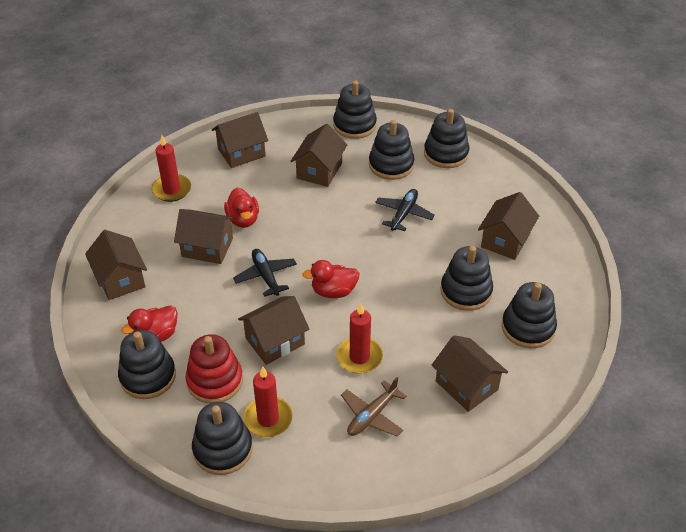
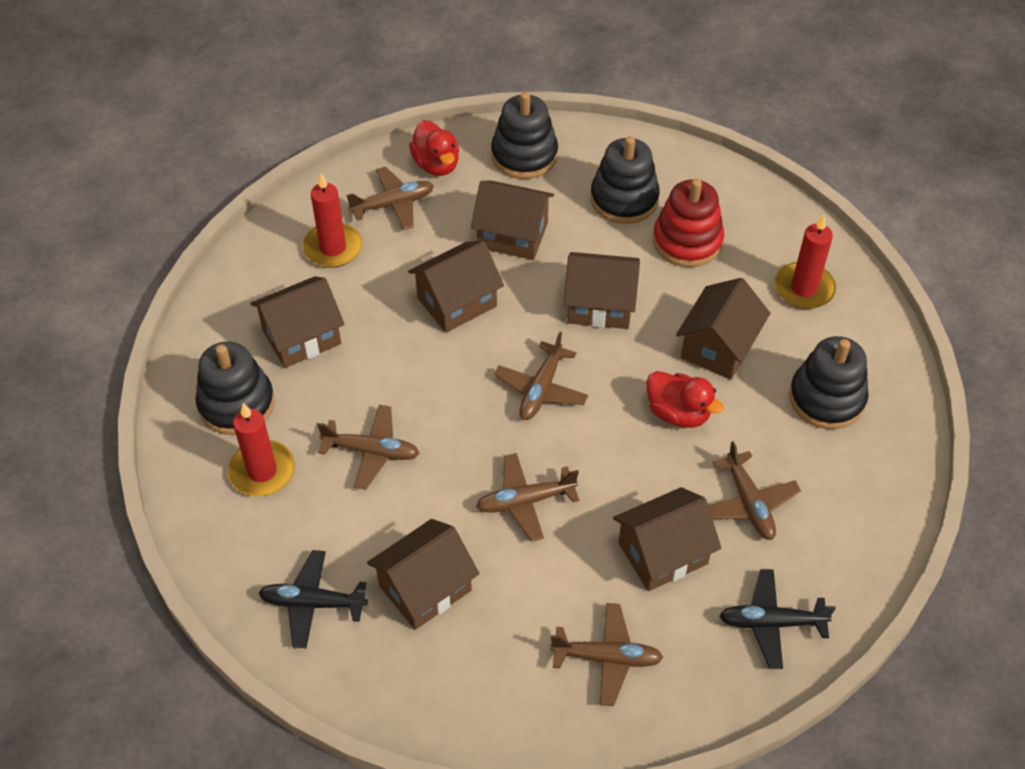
black stacking toy: [118,330,176,399] [192,402,253,475] [333,81,377,139] [369,120,414,180] [424,109,469,168] [441,246,493,311] [502,282,557,348] = 7 -> [195,342,275,435] [491,92,558,179] [590,136,660,224] [789,336,869,429] = 4
brown plane: [341,377,406,436] = 1 -> [317,405,419,490] [346,167,434,230] [476,453,579,542] [494,332,588,420] [550,603,663,706] [708,441,801,540] = 6
red duck: [121,305,178,342] [224,188,259,228] [302,260,360,298] = 3 -> [409,120,459,176] [646,371,724,428] = 2

